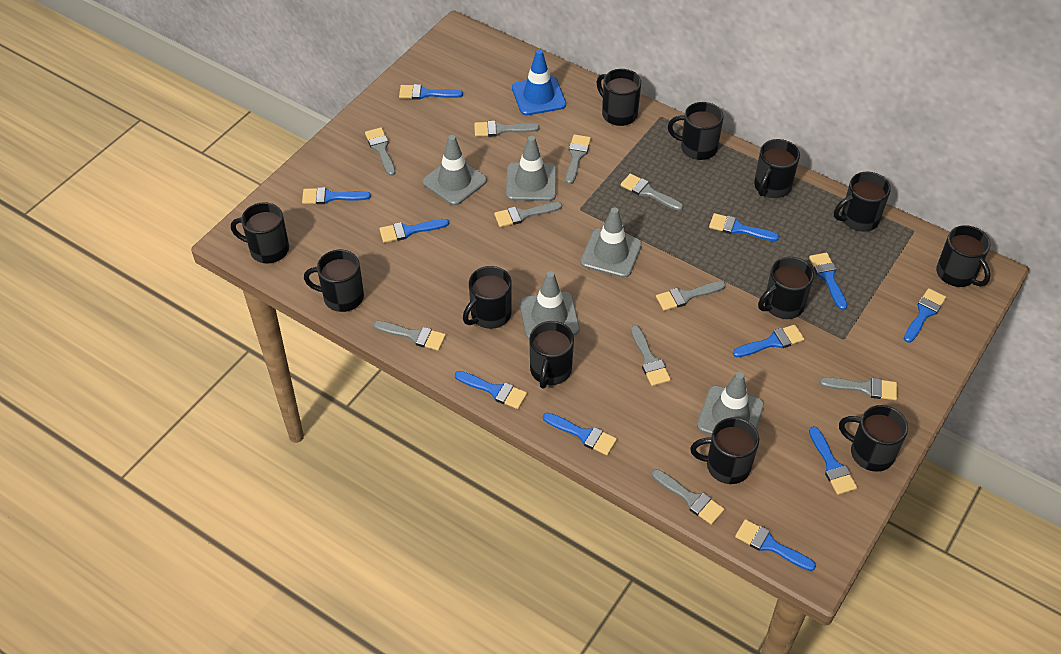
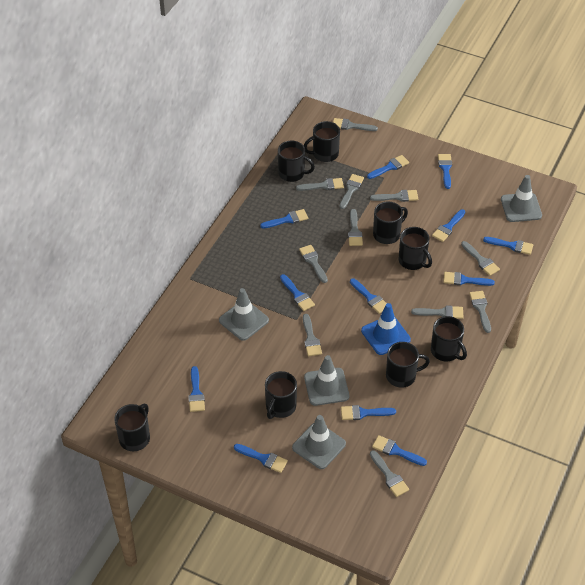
black mug: [231,202,289,263] [304,250,364,312] [463,266,512,329] [529,321,574,388] [596,69,641,126] [668,102,723,160] [690,417,759,484] [754,139,800,198] [758,257,814,319] [834,172,891,232] [839,405,908,472] [936,225,991,287] = 12 -> [114,404,150,451] [265,371,297,419] [278,141,315,182] [304,121,340,162] [373,201,408,244] [386,342,430,388] [398,227,432,270] [431,316,467,362] = 8
blue brush: [302,187,371,204] [379,219,449,243] [399,84,463,100] [455,371,527,409] [543,413,617,455] [709,213,779,241] [733,324,804,357] [735,519,816,571] [809,253,847,310] [809,426,857,495] [904,288,946,343] = 11 -> [188,366,205,412] [234,444,288,473] [260,209,308,229] [280,274,315,311] [341,405,396,420] [350,278,387,314] [367,155,409,179] [372,435,427,466] [432,209,465,242] [438,154,452,189] [444,272,495,286] [483,237,533,255] = 12
grey brush: [365,127,396,176] [373,321,446,351] [474,121,539,137] [494,202,562,227] [566,134,591,184] [621,173,683,211] [631,325,671,386] [652,469,724,525] [656,281,726,311] [820,377,897,400] = 10 -> [296,178,344,191] [299,245,328,283] [303,314,322,356] [333,118,378,131] [339,174,364,209] [348,209,363,246] [370,190,418,202] [370,450,409,497] [411,305,464,319] [461,241,500,276] [469,291,491,333] = 11
grey traffic cone: [422,135,487,206] [506,136,556,201] [520,271,580,339] [580,207,642,278] [697,372,764,435] = 5 -> [219,288,269,341] [292,415,346,469] [304,355,349,406] [501,175,542,222] = 4

